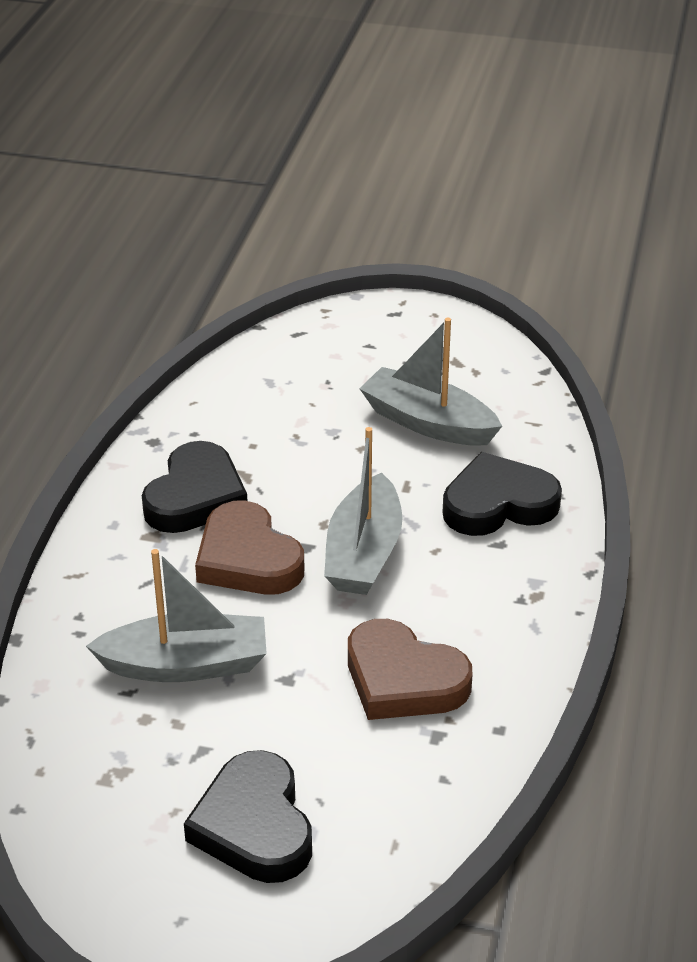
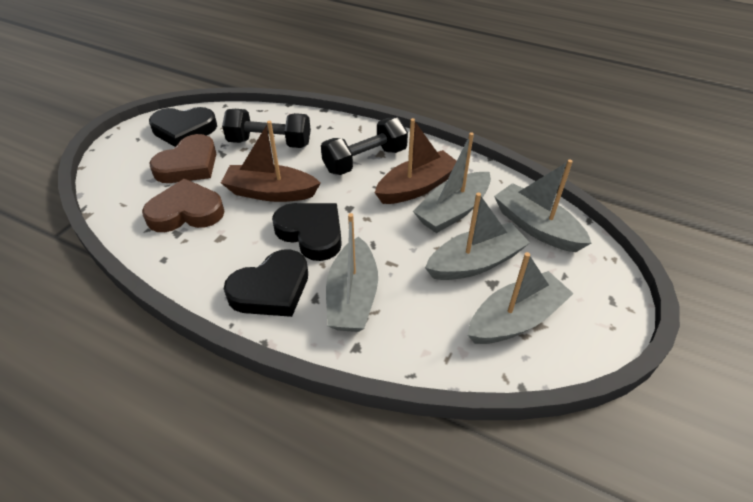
black dumbbell: none = 0 -> [222,109,311,148] [321,117,408,175] = 2
brown boat: none = 0 -> [221,121,321,202] [375,118,457,204] = 2
grey boat: [86,549,267,682] [324,427,402,595] [359,318,502,446] = 3 -> [326,213,378,332] [413,132,491,233] [425,192,530,280] [468,252,574,344] [494,159,591,252] = 5

